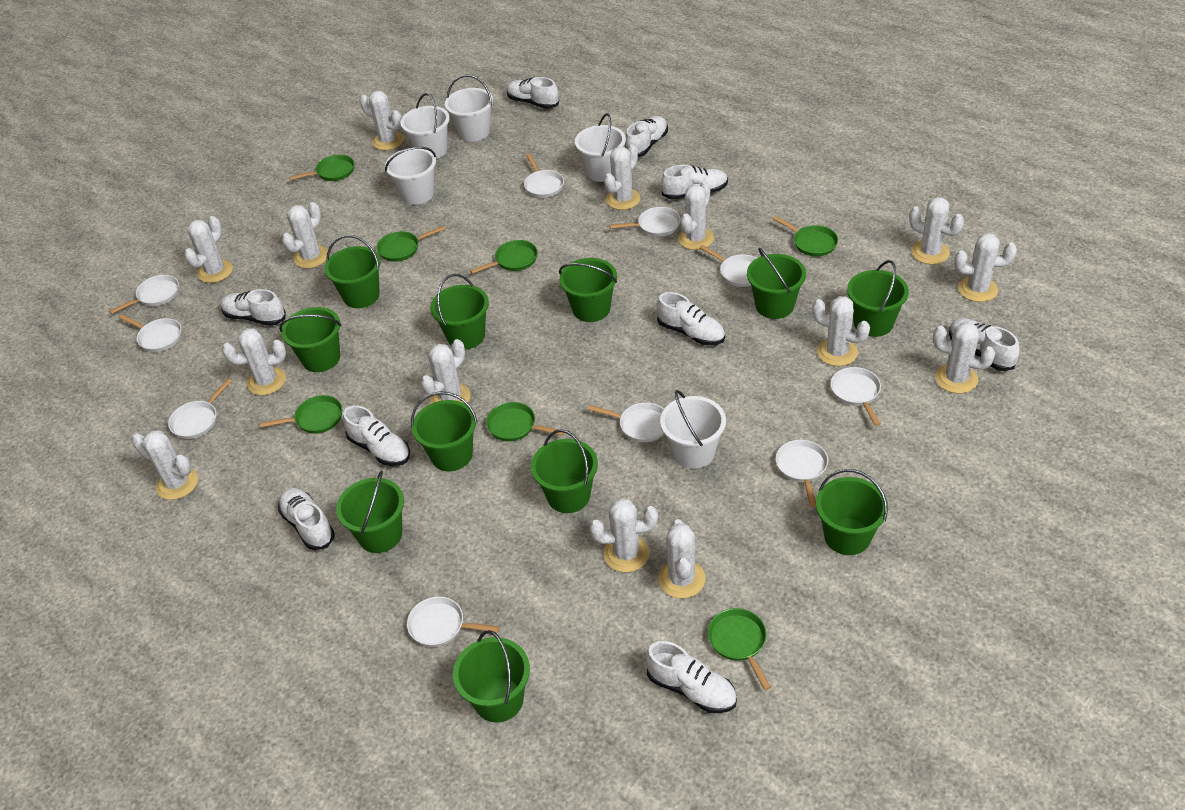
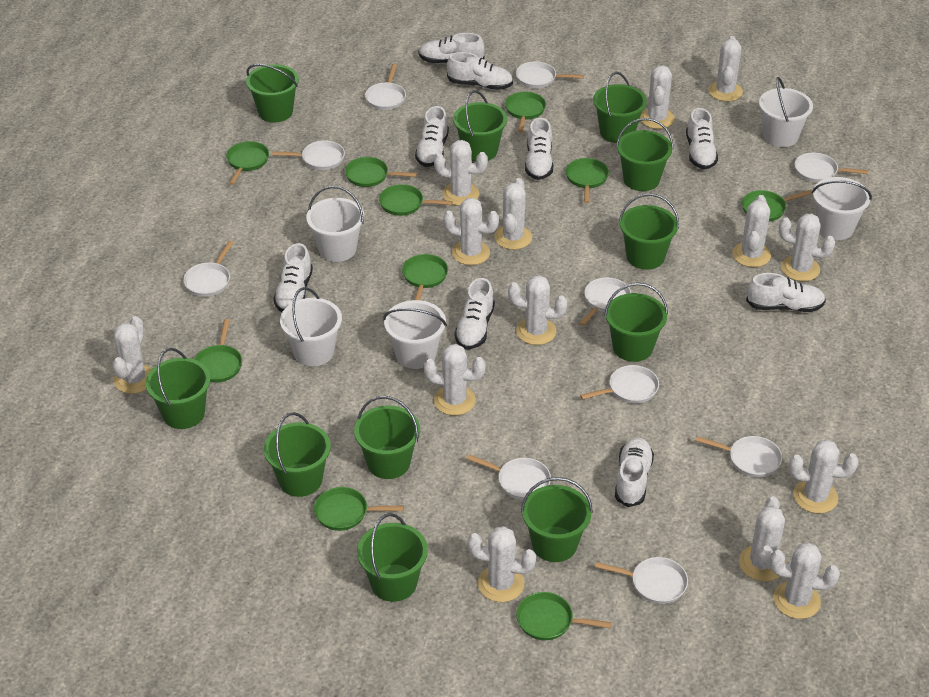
green pan: [260,395,342,434] [289,155,354,181] [377,226,445,262] [470,240,538,274] [486,402,564,441] [708,608,771,690] [773,216,838,256] = 7 -> [194,319,242,383] [226,141,269,185] [314,487,404,531] [345,157,417,187] [379,184,453,216] [402,254,448,300] [505,92,546,132] [516,592,612,640] [566,158,609,203] [742,190,812,222] = 10

